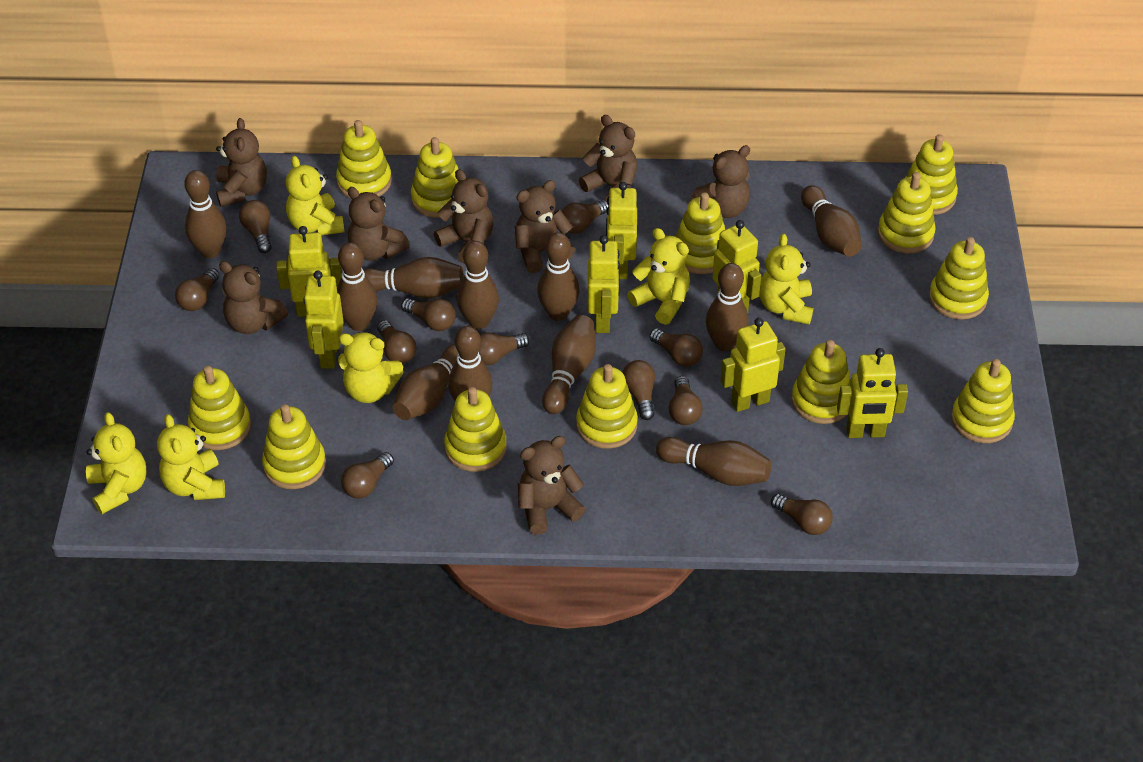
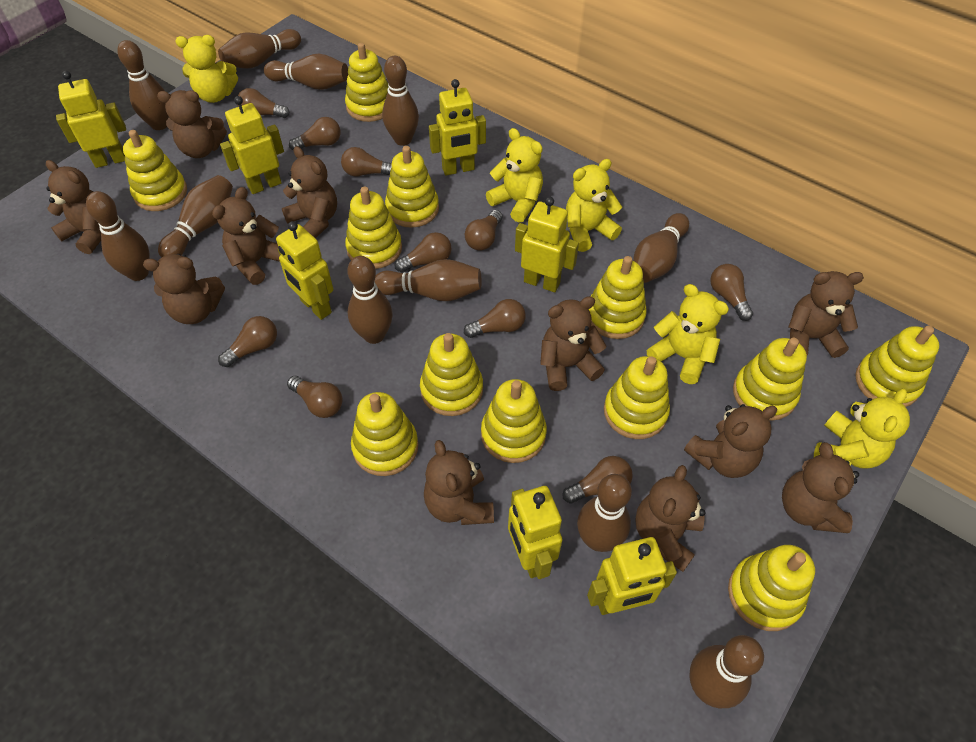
brown light bulb: [175,268,220,311] [239,200,272,253] [341,452,394,498] [377,320,416,364] [401,298,456,331] [478,333,530,365] [562,200,608,234] [622,360,655,420] [649,329,703,367] [669,376,703,425] [771,494,833,535] = 11 -> [218,316,277,367] [237,88,290,118] [287,376,343,418] [289,117,340,151] [341,147,392,177] [395,232,451,272] [464,299,526,338] [465,210,502,250] [563,456,633,504] [710,264,753,321] = 10
brown teddy bear: [216,118,267,207] [219,261,288,334] [348,187,410,261] [434,169,493,264] [515,180,575,273] [518,436,585,535] [579,115,638,201] [690,145,750,218] = 8 -> [46,160,101,254] [143,254,225,324] [157,90,227,158] [212,187,280,285] [282,146,337,238] [424,440,494,525] [540,296,607,391] [635,465,706,572] [684,404,777,478] [782,442,859,533] [788,271,864,358] = 11
yellow teddy bear: [86,412,147,514] [157,414,225,500] [286,156,344,235] [338,332,403,403] [628,228,690,325] [759,234,813,324] = 6 -> [175,35,238,103] [486,128,543,223] [566,159,622,252] [647,284,729,384] [814,389,910,468] = 5

